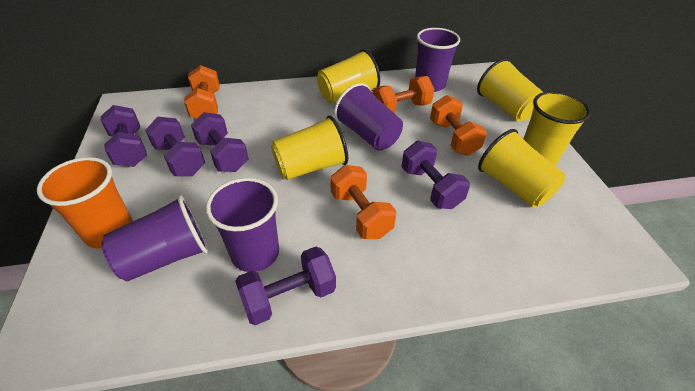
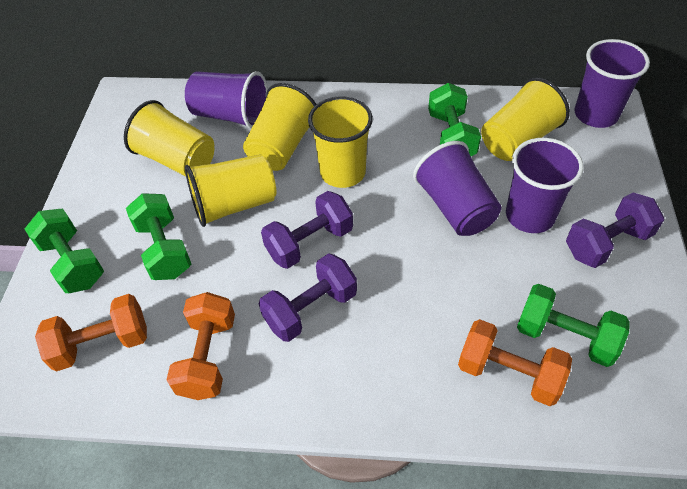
green dumbbell: none = 0 -> [25,209,104,293] [126,193,191,280] [428,83,481,156] [517,284,630,367] = 4
orange cup: [37,157,133,249] = 1 -> none = 0
orange dumbbell: [184,65,220,118] [330,165,397,239] [372,76,434,114] [430,95,487,156] = 4 -> [35,294,147,371] [166,292,235,400] [458,319,572,406] = 3
purple dumbbell: [100,105,147,167] [145,117,205,176] [191,112,249,172] [235,247,336,325] [401,141,470,209] = 5 -> [259,253,357,342] [261,191,353,269] [566,192,664,268] = 3

